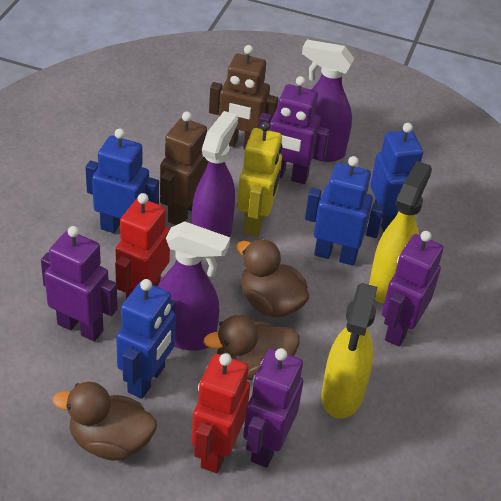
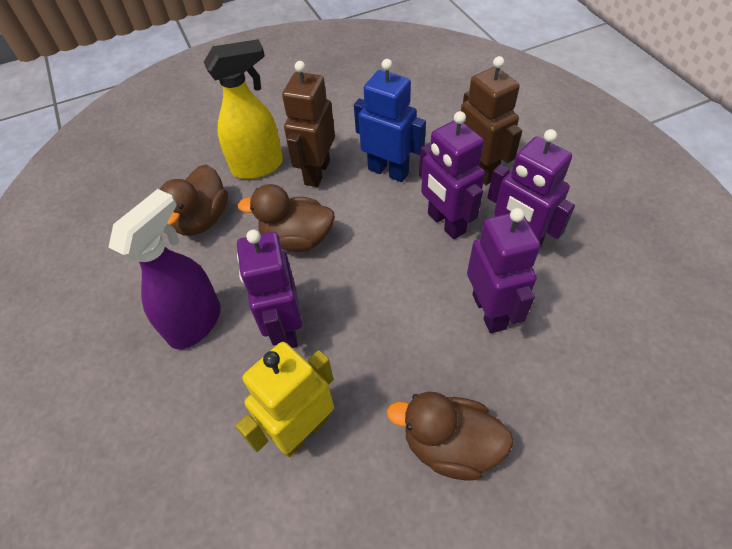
blue robot: [85,128,159,233] [116,279,176,399] [305,156,384,266] [370,123,423,232] = 4 -> [354,59,426,182] = 1
purple spray bottle: [158,221,230,351] [192,111,238,237] [302,40,354,162] = 3 -> [108,189,221,349] = 1
red robot: [115,193,170,299] [192,353,250,473] = 2 -> none = 0
yellow spray bottle: [322,283,378,419] [369,161,432,303] = 2 -> [204,39,283,179] = 1

